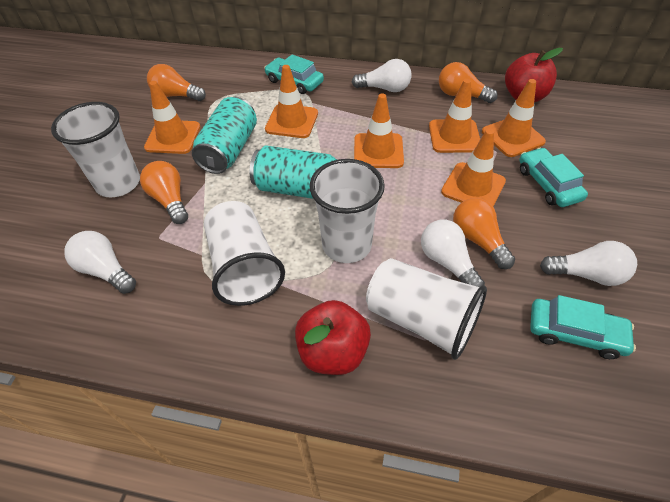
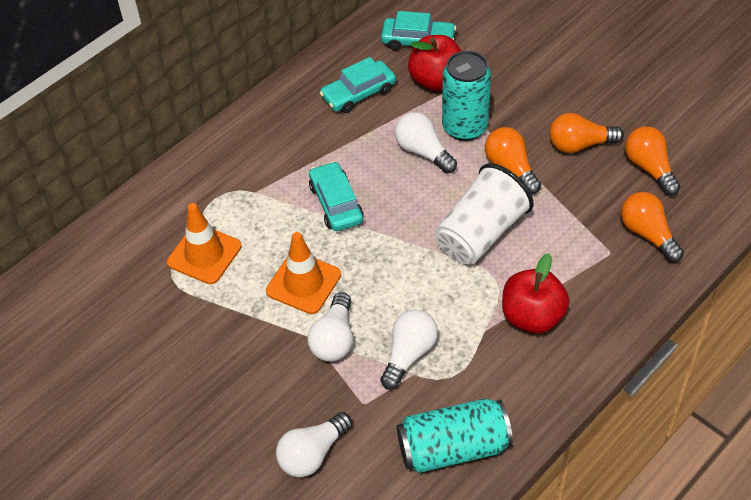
orange traffic cone: [144,81,200,154] [265,65,318,138] [354,93,404,168] [429,79,480,153] [441,129,506,206] [482,79,546,157] = 6 -> [167,203,242,284] [266,232,341,314] = 2
white cup: [51,102,140,197] [204,201,285,306] [309,159,385,263] [366,258,487,360] = 4 -> [435,164,533,265] = 1

